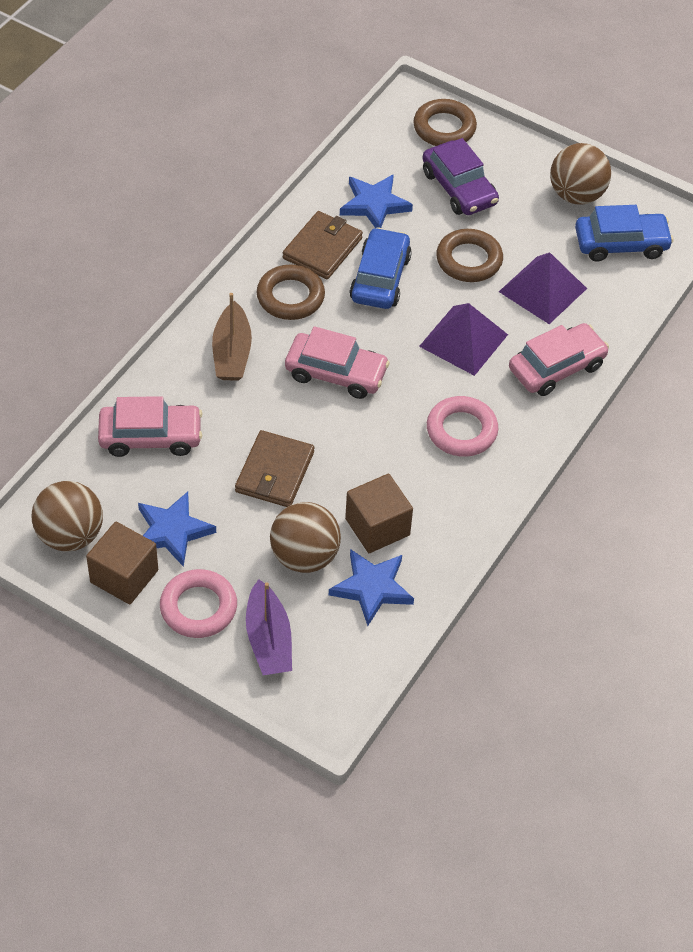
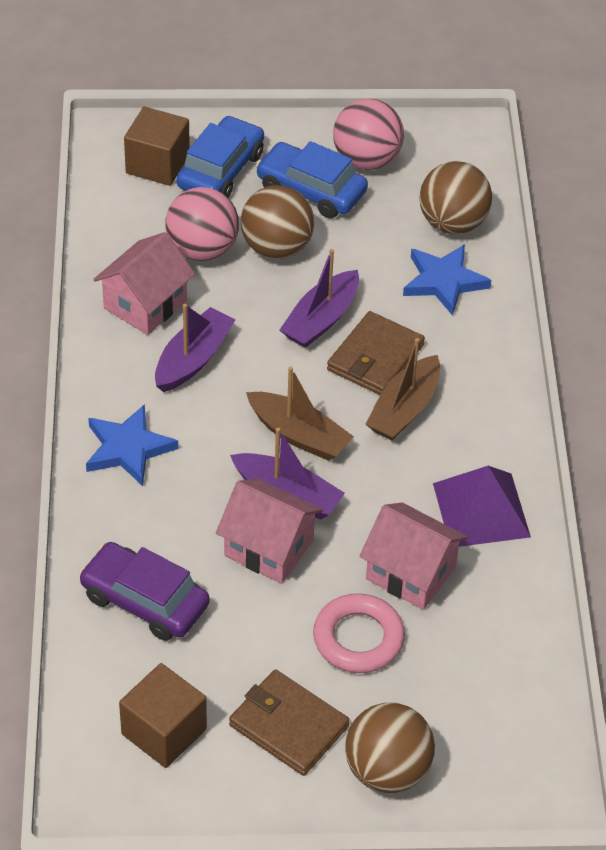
blue star: [138,492,216,567] [329,549,414,626] [340,174,413,228] = 3 -> [86,404,178,486] [403,244,491,316] = 2
brown boat: [212,293,252,381] = 1 -> [246,367,354,461] [365,338,440,441] = 2
brown ring: [257,264,325,320] [413,99,477,146] [436,229,503,282] = 3 -> none = 0
pink ball: none = 0 -> [165,187,239,261] [333,99,404,170] = 2
pink car: [98,396,202,457] [285,326,390,399] [509,323,609,396] = 3 -> none = 0
pink house: none = 0 -> [93,232,195,335] [216,478,323,584] [359,503,468,610] = 3
pink ring: [160,569,237,638] [427,396,498,457] = 2 -> [313,593,405,673] = 1
purple boat: [246,579,292,675] = 1 -> [155,304,235,392] [230,428,345,519] [280,249,359,348] = 3
purple pyramid: [419,303,508,376] [499,252,587,324] = 2 -> [433,466,531,547] = 1

